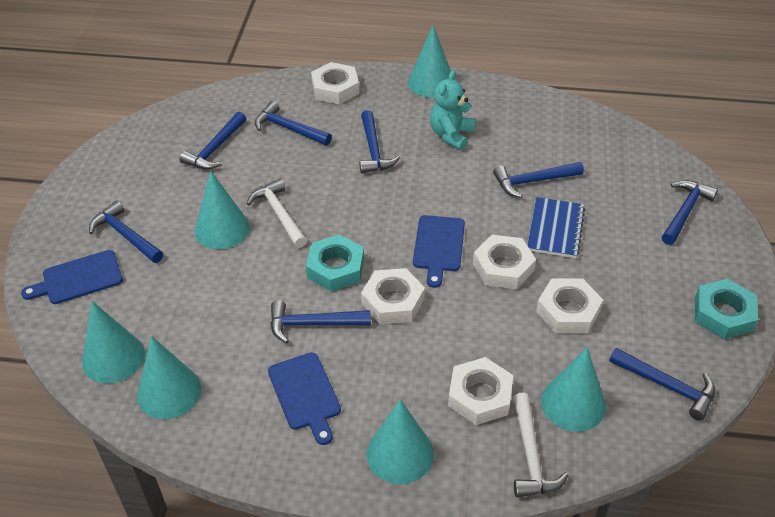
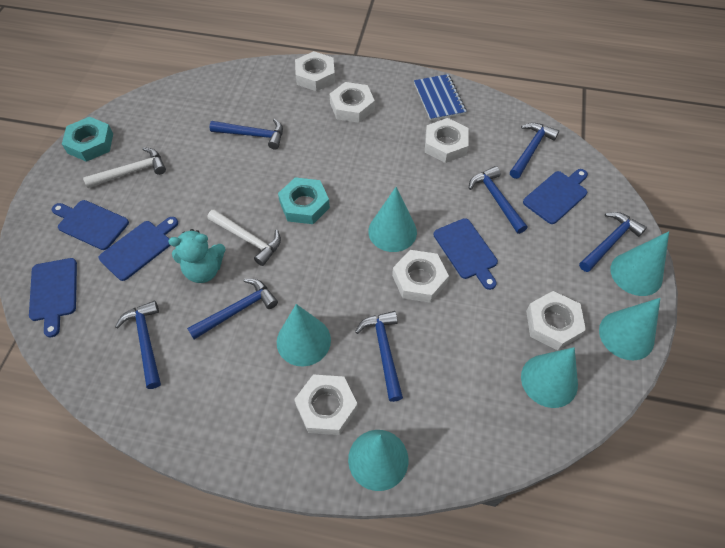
blue cutting board: [21,250,123,304] [268,352,341,445] [413,215,465,288] = 3 -> [29,258,77,337] [52,200,129,250] [99,217,178,281] [433,218,498,290] [523,169,588,224] = 5
blue hammer: [89,201,163,263] [179,112,246,169] [255,101,332,145] [271,300,371,343] [359,110,400,173] [493,162,584,198] [609,348,715,421] [662,180,718,245] = 8 -> [115,301,161,389] [187,279,278,340] [209,119,283,149] [355,311,403,402] [469,166,528,234] [510,123,559,179] [579,212,647,272] = 7
white nut: [311,62,359,104] [361,268,425,324] [448,357,513,425] [473,235,536,289] [536,279,603,333] = 5 -> [294,375,358,435] [295,51,335,91] [330,82,375,123] [392,250,449,303] [425,118,469,163] [526,291,586,350] = 6

